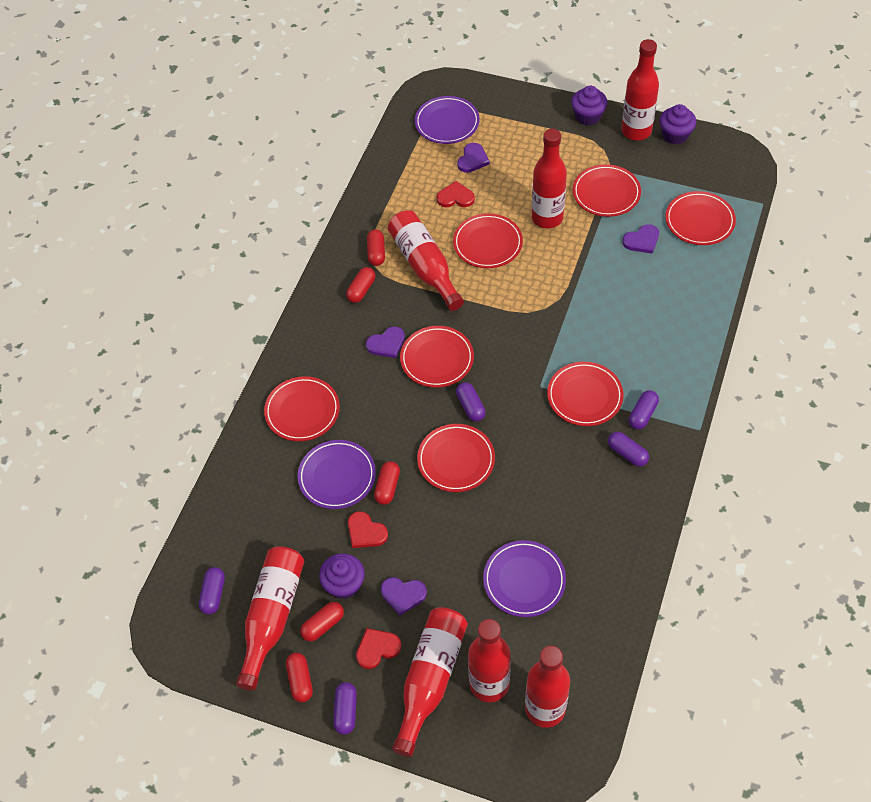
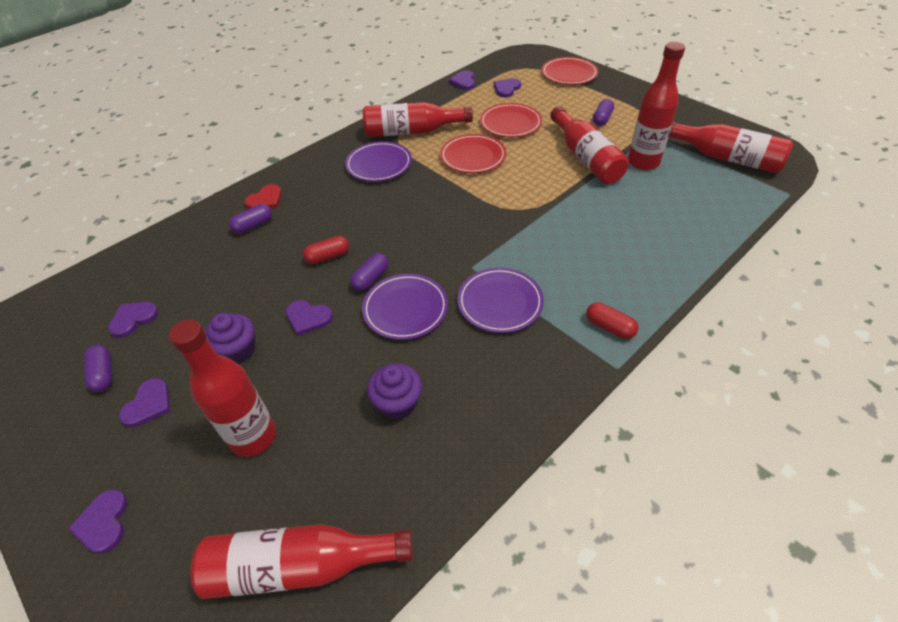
purple capsule: [199,567,225,615] [333,682,357,735] [456,382,486,422] [608,432,649,467] [629,390,659,429] = 5 -> [84,345,112,392] [229,204,272,234] [350,253,388,291] [593,99,614,126] = 4
purple cupcake: [319,553,365,599] [571,86,607,125] [660,104,696,144] = 3 -> [205,313,255,364] [367,363,422,419] = 2
purple heart: [366,326,405,358] [381,577,427,616] [457,143,490,173] [623,224,659,254] = 4 -> [68,489,128,554] [108,302,159,338] [119,378,170,427] [286,300,333,336] [449,70,475,90] [494,78,521,98] = 6
red bottle: [236,546,304,691] [388,210,464,311] [392,607,468,757] [468,619,511,702] [525,646,570,728] [532,129,567,228] [621,39,659,141] = 7 -> [169,319,276,457] [190,524,413,599] [362,102,473,137] [550,106,629,184] [628,42,685,170] [668,121,793,173] = 6
red capsule: [286,653,313,702] [300,602,344,641] [346,267,375,303] [367,230,385,266] [374,461,400,505] = 5 -> [303,236,349,264] [586,302,638,339] = 2
red heart: [348,511,388,548] [356,628,401,669] [437,181,475,207] = 3 -> [245,184,282,209] = 1
red plate: [264,376,340,441] [400,326,474,388] [417,424,495,492] [453,213,523,268] [547,362,624,426] [573,164,641,217] [665,191,736,245] = 7 -> [440,134,506,173] [480,103,542,137] [542,57,598,85] = 3

